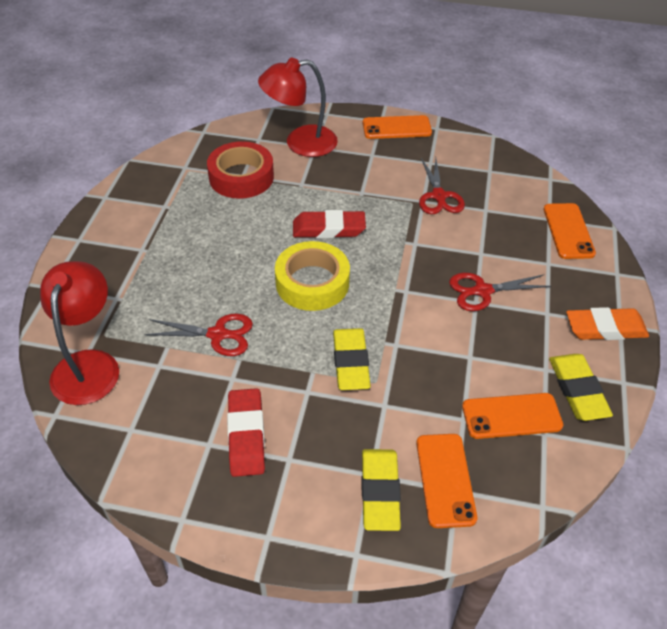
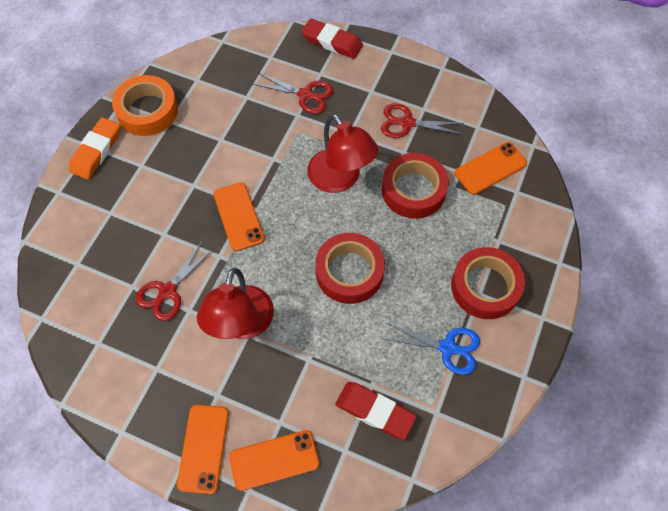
blue scissors: none = 0 -> [385,323,480,375] = 1
orange tape: none = 0 -> [112,75,178,136] = 1
red tape: [207,141,274,199] = 1 -> [315,233,385,304] [382,153,449,219] [451,247,525,319] = 3
yellow eraser: [333,328,371,390] [361,449,401,531] [549,354,613,421] = 3 -> none = 0
yellow tape: [275,241,350,311] = 1 -> none = 0

